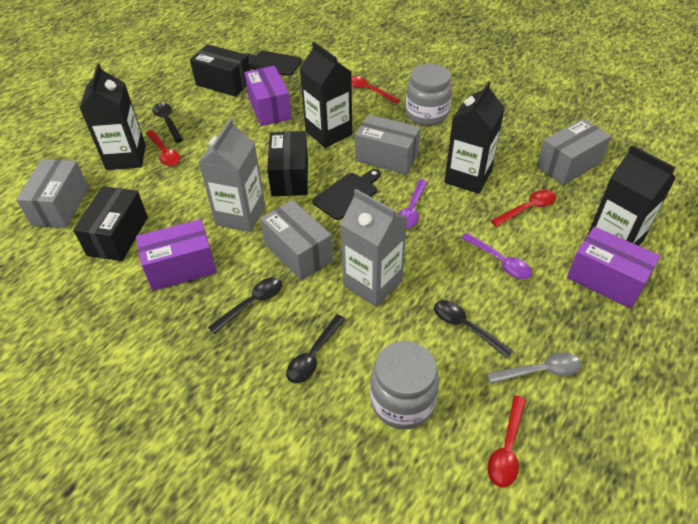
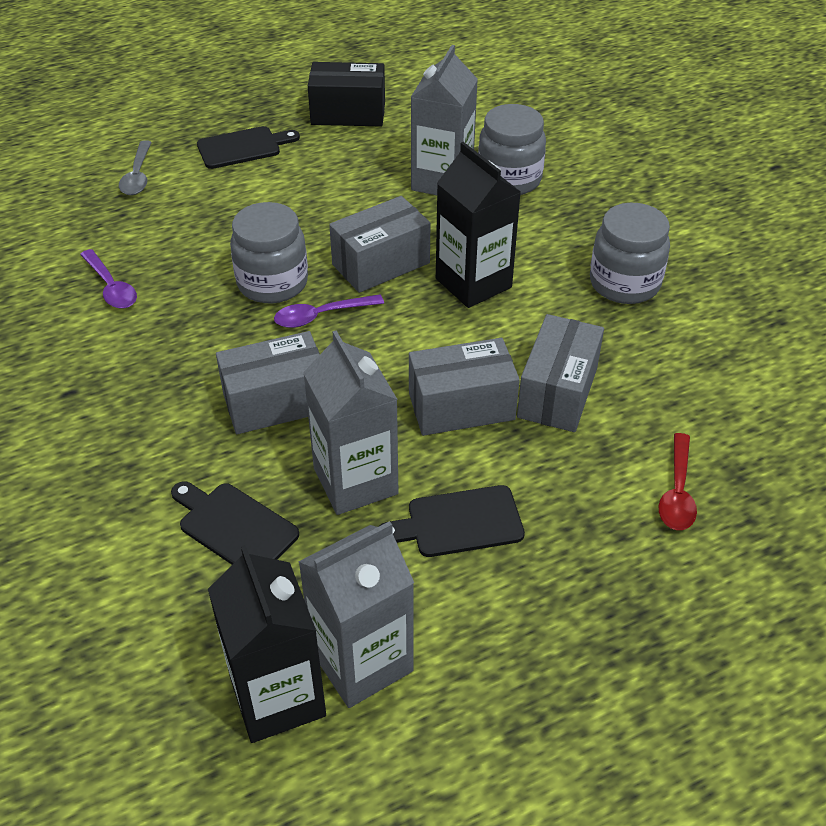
black box: [73,186,148,261] [190,44,250,97] [267,131,308,196] = 3 -> [308,62,385,126] = 1
black carton: [80,64,146,170] [300,42,352,148] [444,81,505,194] [587,145,676,246] = 4 -> [208,545,326,743] [436,142,521,308] = 2
black cutting board: [243,51,302,76] [312,169,381,220] = 2 -> [171,481,299,565] [197,126,300,169] [380,485,525,557] = 3
black spoon: [152,103,184,143] [208,277,282,334] [286,314,346,383] [434,300,513,358] = 4 -> none = 0
grey carton: [198,118,265,232] [340,189,408,307] = 2 -> [299,521,414,708] [303,330,398,515] [411,45,478,195] = 3
grey jar: [370,341,439,429] [406,64,452,126] = 2 -> [230,202,308,303] [478,104,546,195] [590,203,670,304] = 3
purple box: [136,219,217,291] [244,66,292,126] [567,227,660,309] = 3 -> none = 0
red spoon: [146,130,181,166] [351,76,400,103] [487,396,526,487] [491,190,556,227] = 4 -> [658,433,697,530] = 1

